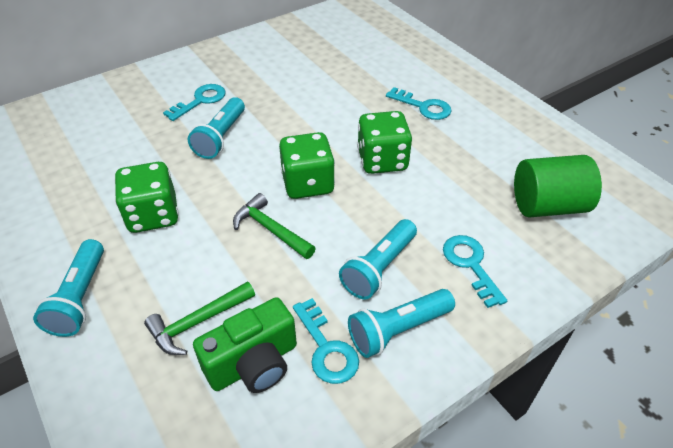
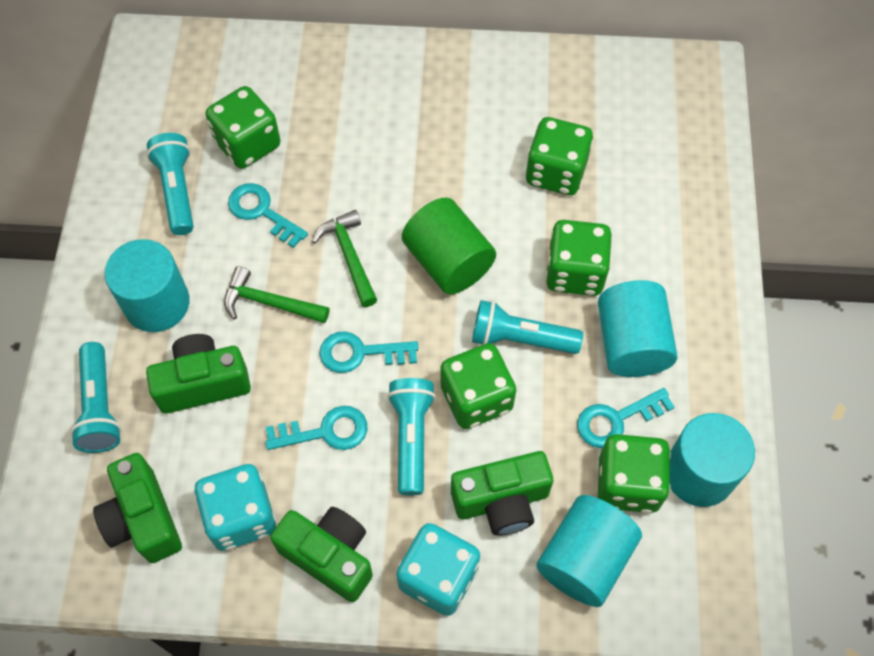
green camera: [193,297,297,393] = 1 -> [93,453,182,563] [146,334,251,414] [270,507,373,602] [451,451,553,536] = 4
green dice: [115,162,179,233] [279,132,335,199] [357,111,412,174] = 3 -> [205,86,281,169] [440,343,516,429] [526,117,593,195] [546,220,612,296] [598,434,671,513] = 5
turquoise cylinder: none = 0 -> [105,239,190,332] [536,495,642,607] [598,280,678,377] [670,413,755,507] = 4
turquoise dice: none = 0 -> [194,464,276,551] [396,523,480,616] = 2

